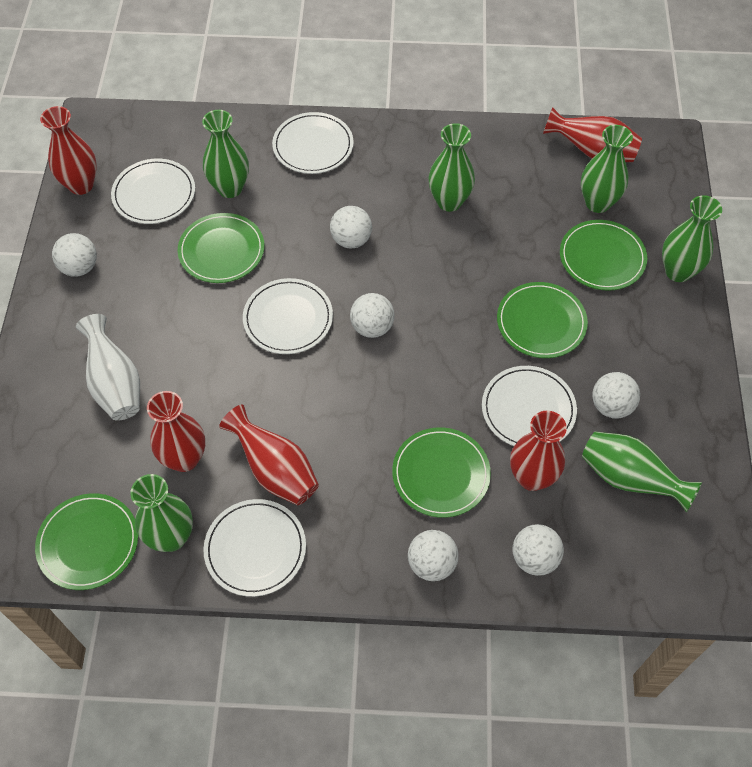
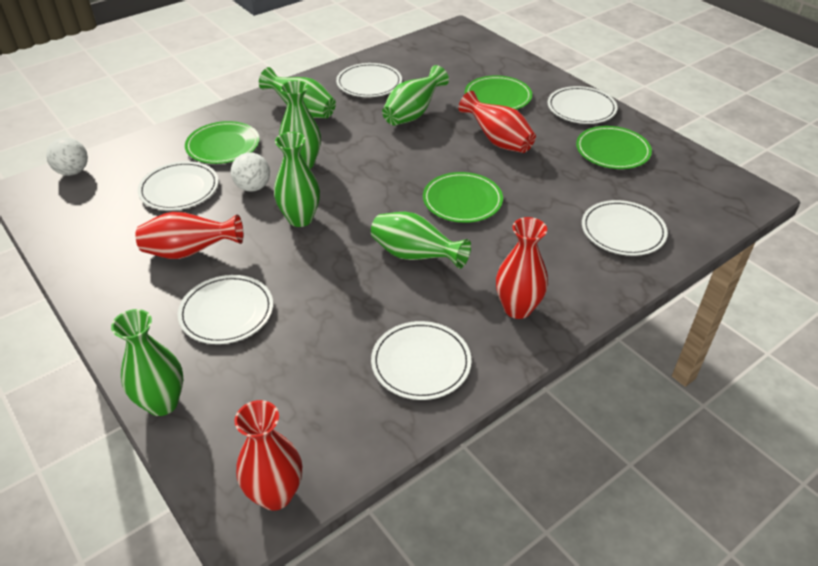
green plate: [35,493,138,590] [178,213,264,283] [392,427,491,518] [497,282,588,358] [560,220,647,291] = 5 -> [185,121,260,164] [423,172,503,223] [465,75,532,110] [576,126,652,169] = 4
red vase: [40,106,97,195] [147,391,205,472] [219,405,319,505] [510,411,567,491] [543,107,642,162] = 5 -> [135,212,243,259] [234,400,302,511] [458,91,536,153] [496,217,548,319] = 4
white ball: [52,233,97,277] [330,206,372,248] [350,293,395,338] [408,530,459,581] [512,524,564,576] [592,372,640,419] = 6 -> [46,137,88,176] [231,152,270,192] = 2
white plate: [111,159,195,224] [203,499,306,597] [243,278,333,354] [272,112,354,174] [482,366,577,446] = 5 -> [138,161,219,210] [178,275,273,344] [336,63,402,97] [371,321,471,400] [548,86,618,124] [582,200,668,256] = 6
white vase: [76,314,140,421] = 1 -> none = 0

